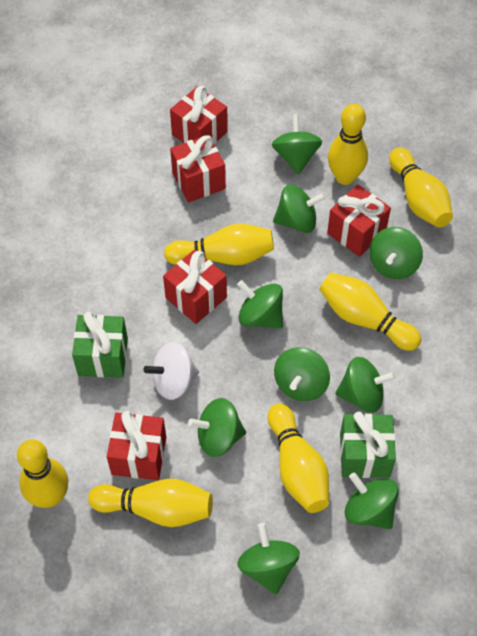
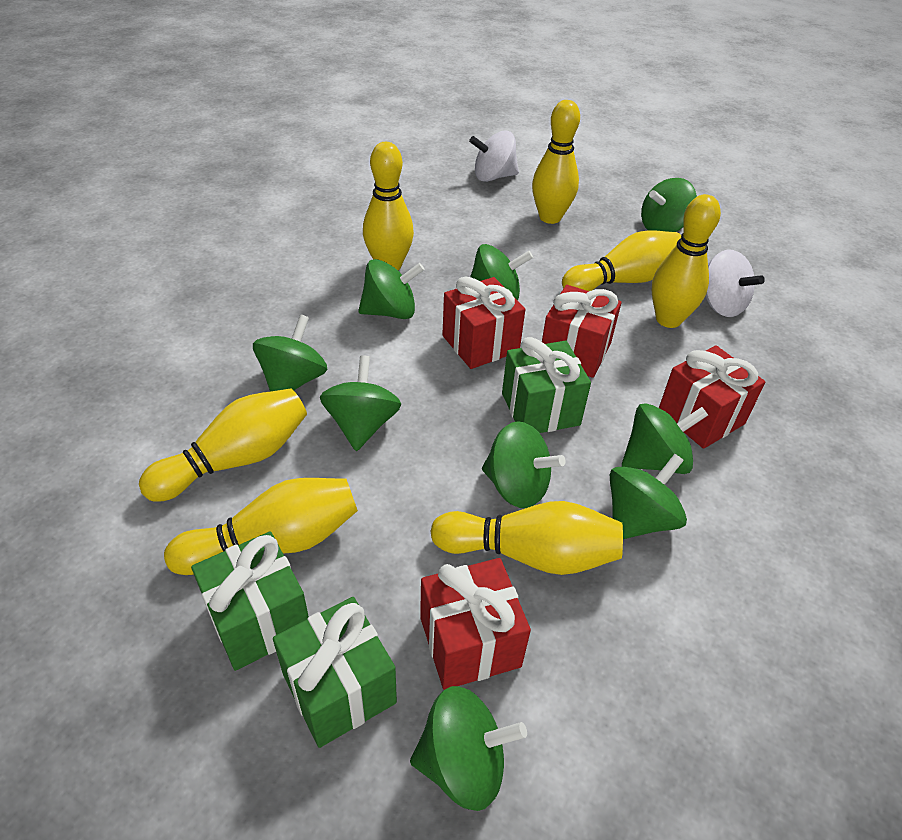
green gift: [72,312,128,378] [340,412,396,478] = 2 -> [191,532,309,671] [273,597,397,748] [502,337,591,433] = 3
red gift: [107,411,166,480] [163,249,227,324] [170,86,228,144] [170,135,226,202] [327,184,391,257] = 5 -> [420,558,531,690] [442,276,525,369] [542,285,622,378] [659,345,765,449] = 4
white spinning top: [144,342,199,400] = 1 -> [469,131,519,182] [705,249,765,317] = 2

